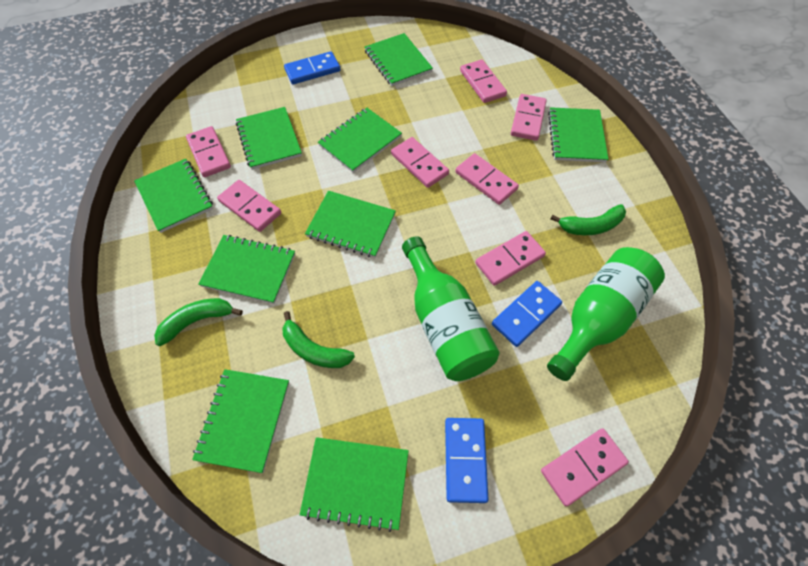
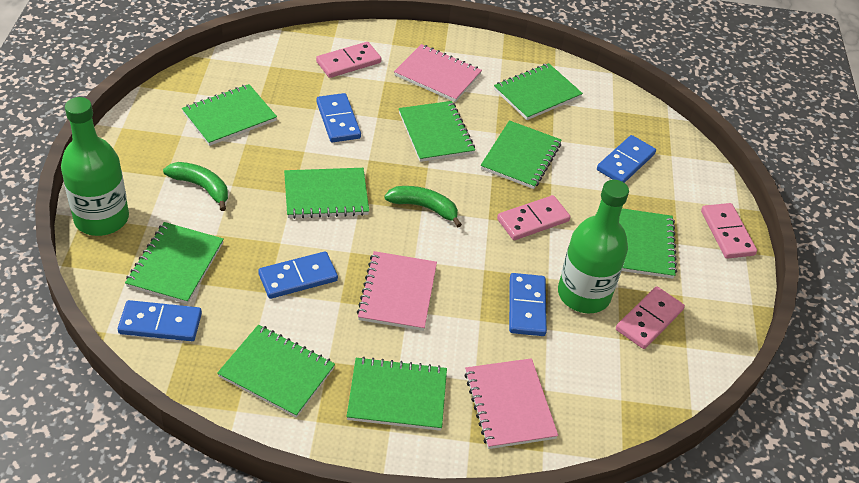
blue domino: [284,51,341,84] [445,418,489,503] [492,281,562,347] = 3 -> [118,300,202,341] [258,251,338,299] [316,93,361,142] [509,273,547,336] [597,135,656,183] = 5
green banana: [154,298,243,346] [282,311,355,368] [550,204,626,235] = 3 -> [163,162,228,211] [384,186,462,227] = 2
pink domino: [186,126,231,177] [217,180,281,232] [391,137,449,188] [455,153,519,205] [460,59,507,103] [475,231,546,286] [511,94,547,141] [541,428,629,506] = 8 -> [316,42,382,78] [497,195,570,240] [616,286,685,349] [701,203,757,259] = 4
pink notebook: none = 0 -> [357,251,437,331] [394,44,482,102] [464,358,558,449] = 3

